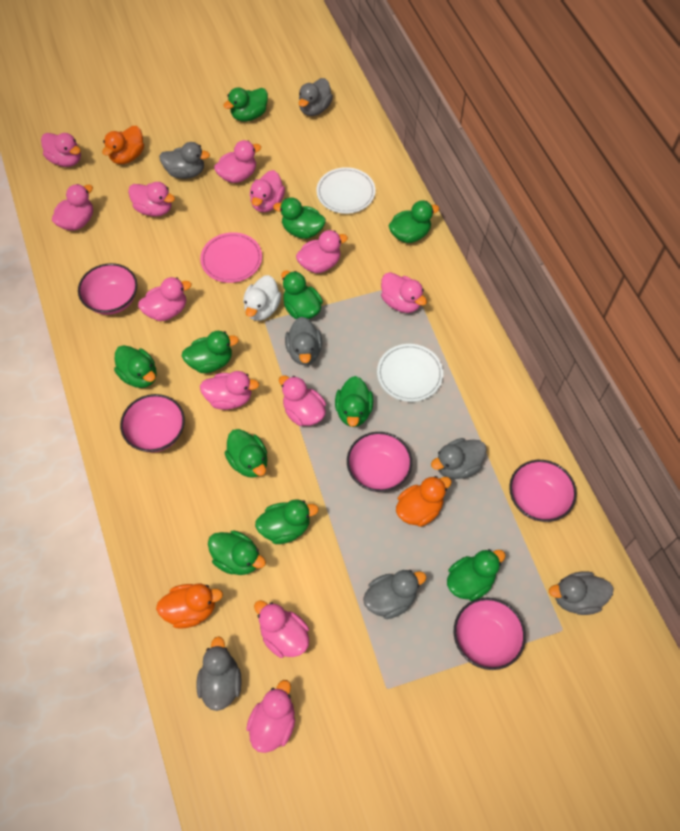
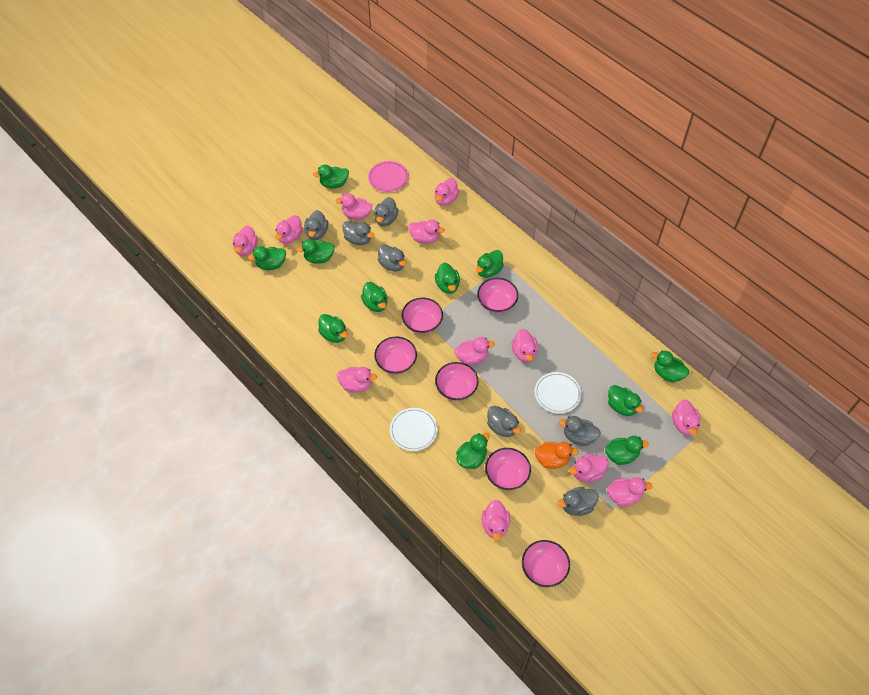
orange duck: [102,126,144,164] [156,584,223,629] [396,476,452,527] = 3 -> [534,442,579,469] = 1
pink bowl: [78,263,138,315] [120,394,185,452] [347,432,412,492] [454,598,526,670] [509,460,577,522] = 5 -> [374,336,417,374] [402,298,443,334] [435,362,479,401] [477,278,518,313] [485,448,531,490] [522,540,570,587] = 6
white duck: [243,275,281,321] = 1 -> none = 0

